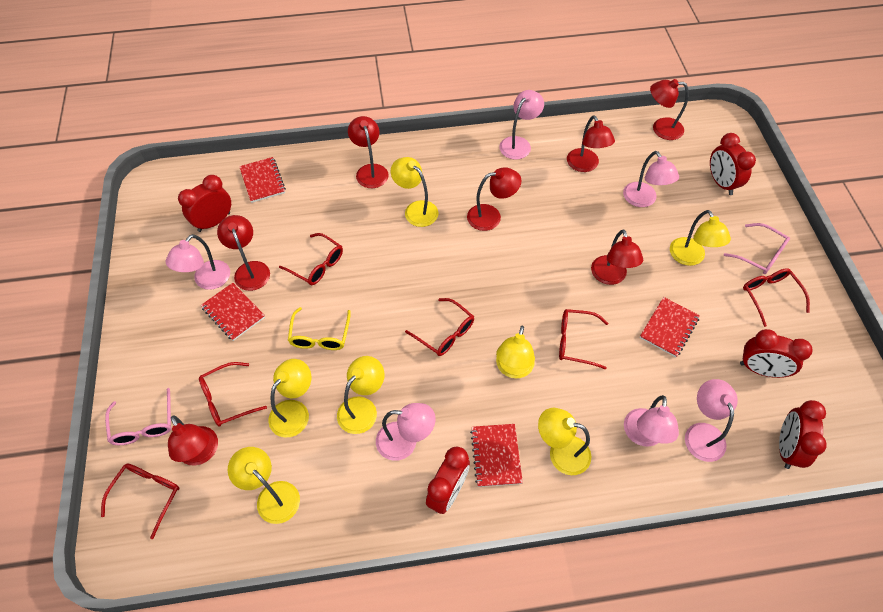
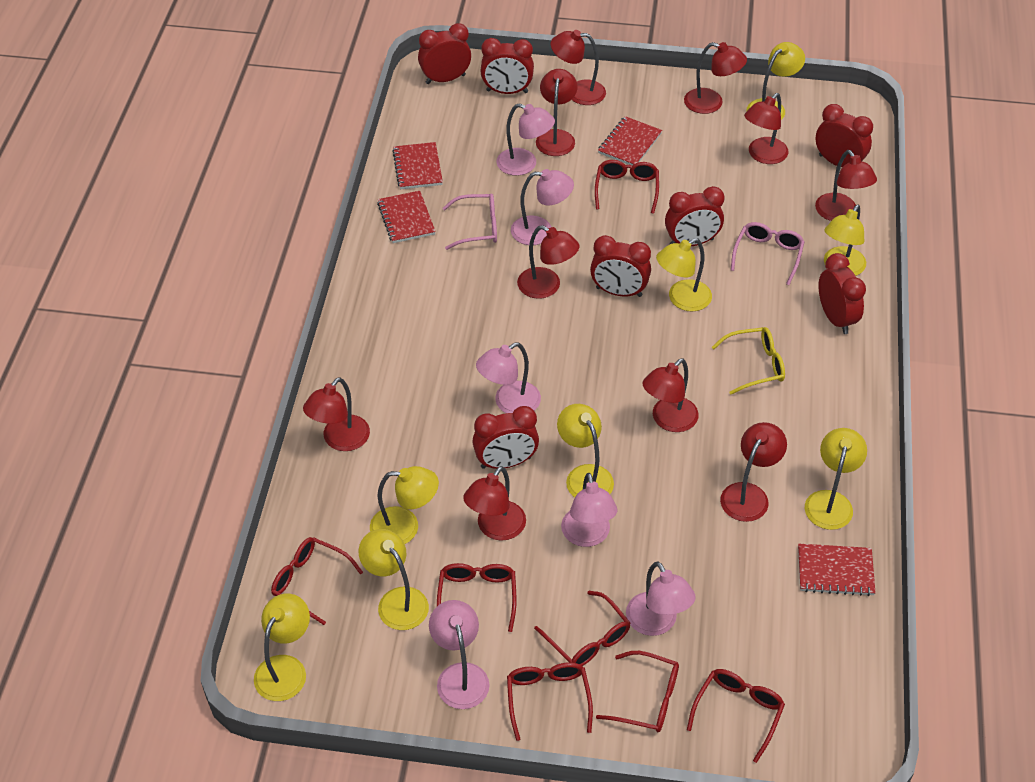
red clock: [178,175,231,232] [426,447,470,514] [710,133,756,195] [740,329,812,378] [779,400,827,469] = 5 -> [418,23,471,84] [472,406,539,469] [480,38,534,94] [590,235,651,297] [665,186,725,246] [816,104,873,167] [819,253,866,334] = 7
red glasses: [101,463,180,539] [199,362,267,427] [279,233,343,285] [405,298,474,356] [559,309,608,370] [743,268,810,327] = 6 -> [271,537,363,625] [437,563,516,632] [507,662,593,741] [534,591,630,666] [595,160,659,214] [596,651,679,732] [687,669,785,763] = 7
red lamp: [168,415,218,466] [217,215,270,291] [348,116,389,188] [467,167,521,231] [567,115,615,172] [591,229,643,285] [650,79,689,140] = 7 -> [303,377,370,451] [463,466,526,541] [517,225,580,299] [536,69,578,156] [551,30,606,105] [642,358,699,432] [684,42,747,114] [720,422,787,522] [744,93,789,164] [815,150,877,221] = 10
yellow lamp: [228,447,300,524] [268,359,311,438] [337,356,384,434] [391,157,438,227] [496,326,535,379] [538,408,591,475] [670,210,731,266] = 7 -> [254,594,310,701] [359,529,429,630] [370,466,439,544] [557,404,614,498] [656,238,712,312] [747,42,805,120] [805,428,867,530] [824,205,866,276] = 8

